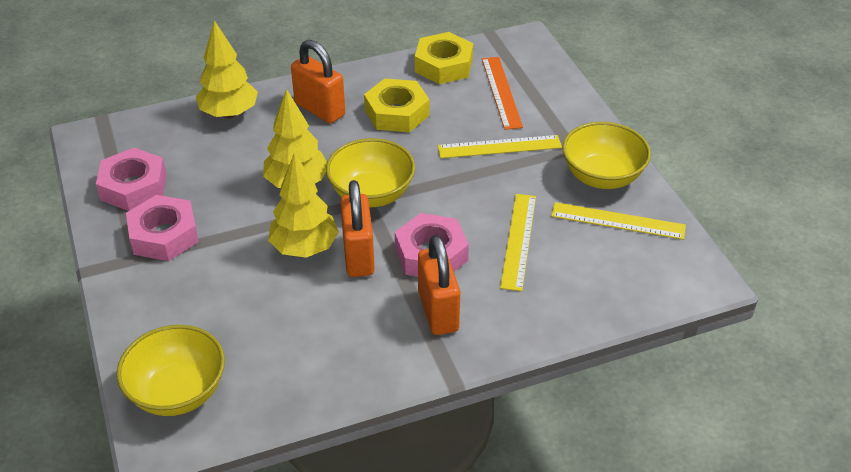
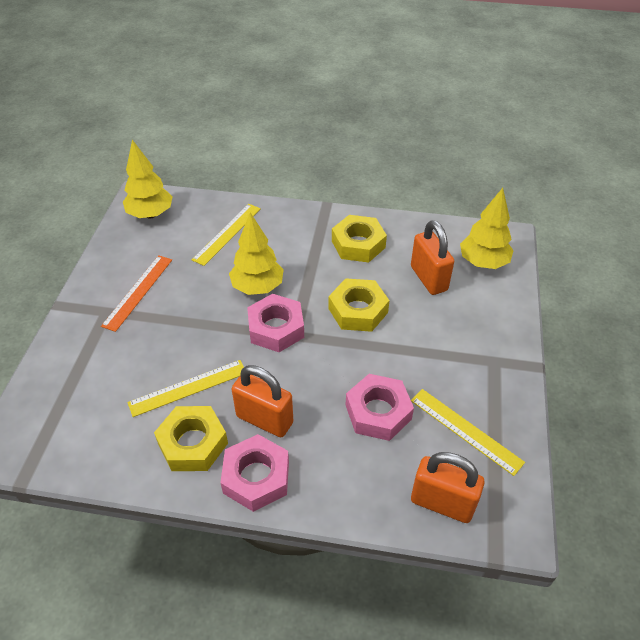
yellow bowl: [117,325,225,416] [326,138,415,208] [562,122,651,189] = 3 -> none = 0
yellow nut: [364,79,430,132] [415,32,473,84] = 2 -> [154,406,228,471] [328,278,390,332] [332,215,387,263] = 3

